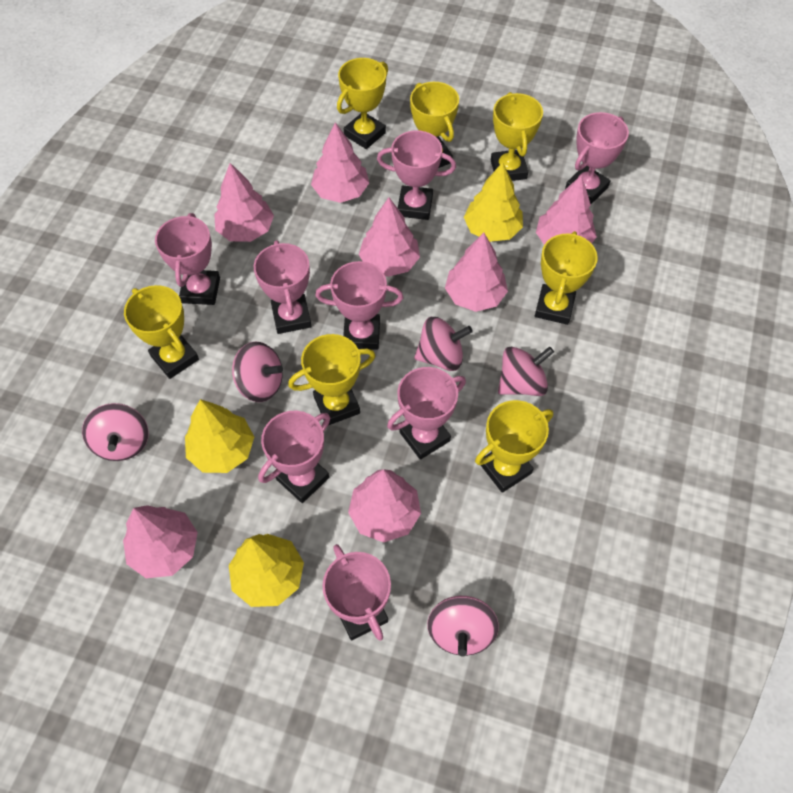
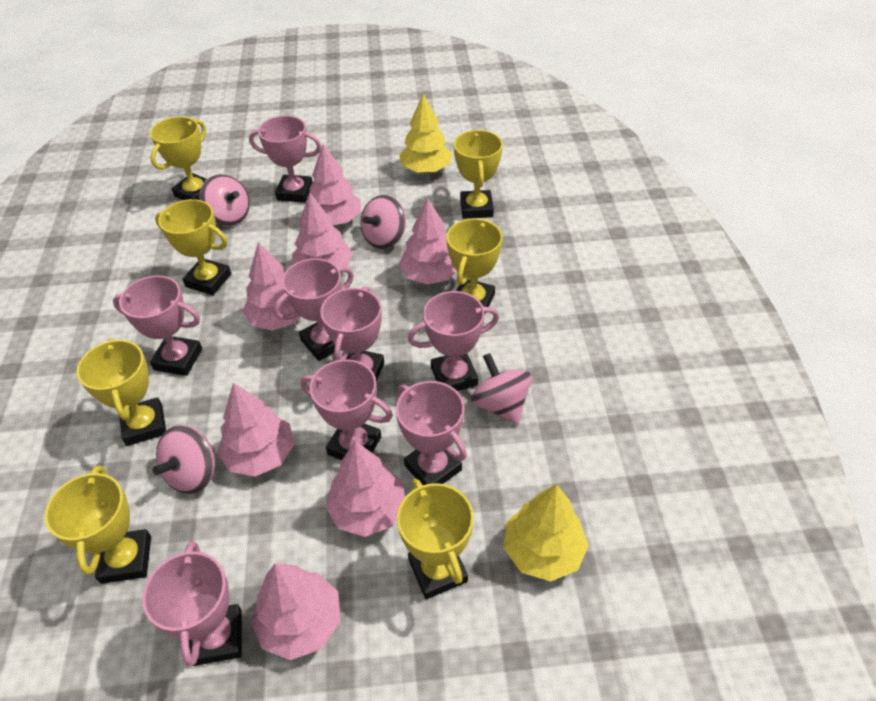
pink spinning top: [82,403,149,461] [232,341,283,402] [414,317,473,371] [427,596,499,657] [498,346,554,396] = 5 -> [152,425,215,494] [199,174,250,226] [360,195,406,249] [471,353,532,425] = 4
yellow tree: [185,399,254,473] [229,534,304,607] [464,162,523,242] = 3 -> [399,94,452,173] [504,484,589,582] = 2

